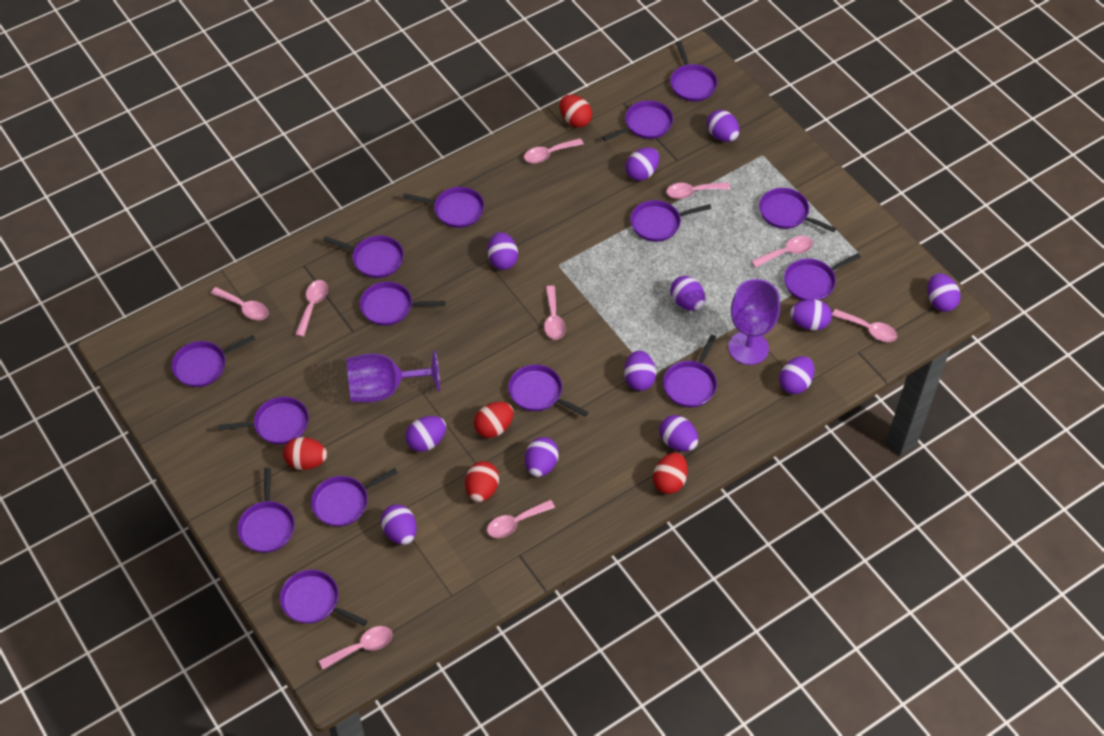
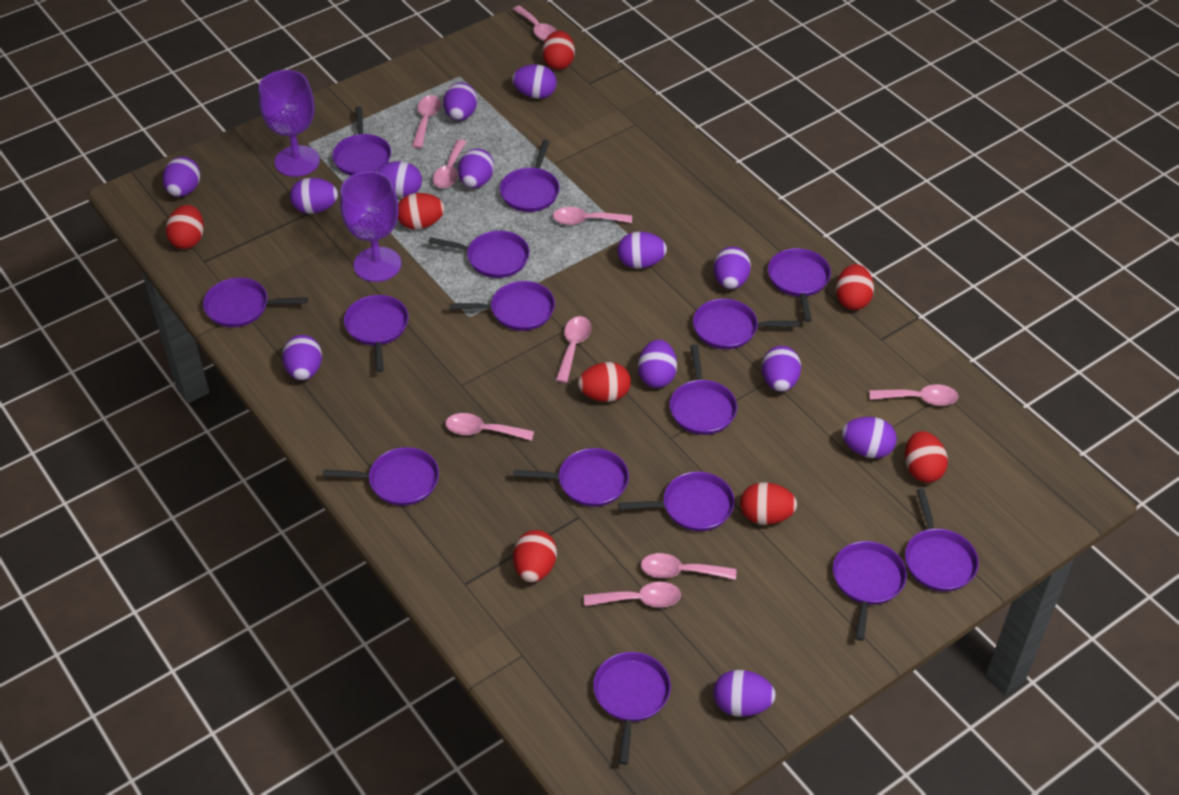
purple egg: [381,504,417,545] [405,416,446,452] [488,232,518,270] [525,437,559,477] [624,350,656,391] [625,147,659,181] [660,415,698,452] [670,276,705,311] [707,110,740,142] [779,356,814,394] [790,299,832,331] [928,273,961,312] = 12 -> [163,157,200,197] [282,335,322,380] [290,178,338,214] [376,161,422,197] [443,82,477,121] [458,148,494,188] [512,64,557,99] [617,231,667,269] [638,339,677,388] [713,246,751,289] [713,670,776,717] [762,346,801,392] [842,417,897,458] = 13
red egg: [283,437,327,470] [465,461,499,502] [474,402,514,438] [560,95,592,128] [653,453,688,494] = 5 -> [166,205,204,249] [398,193,444,229] [513,530,557,582] [542,31,575,70] [578,362,631,402] [740,482,797,525] [836,264,874,310] [905,431,948,483] = 8

